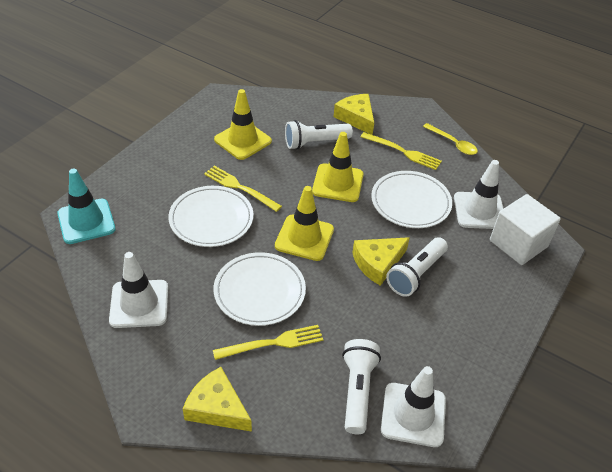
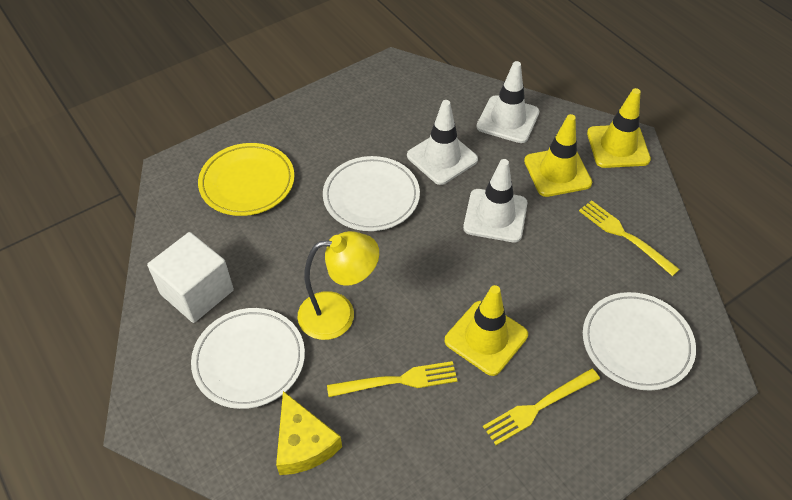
turquoise traffic cone: [57,168,116,244] = 1 -> none = 0
white flashlight: [285,120,353,149] [342,339,381,434] [386,237,448,297] = 3 -> none = 0
yellow cheese: [183,367,252,432] [334,94,374,135] [352,237,410,286] = 3 -> [276,391,342,475] = 1
yellow lamp: none = 0 -> [297,231,379,340] = 1
yellow plate: none = 0 -> [198,143,295,216] = 1
yellow spoon: [423,123,478,155] = 1 -> none = 0

